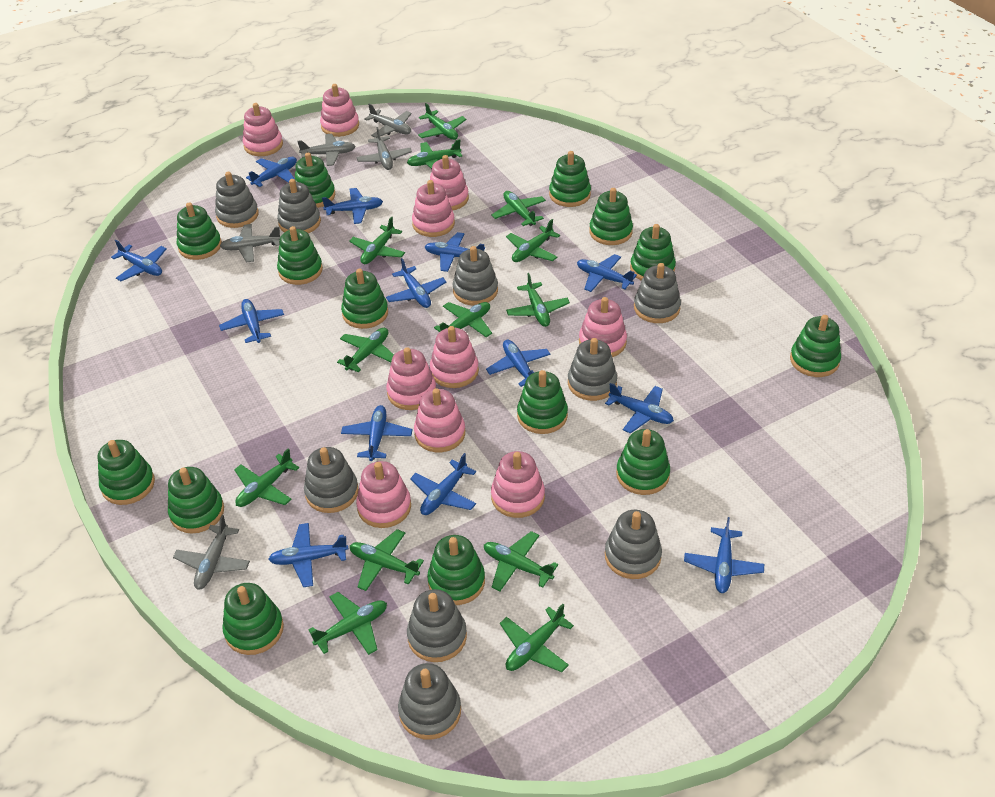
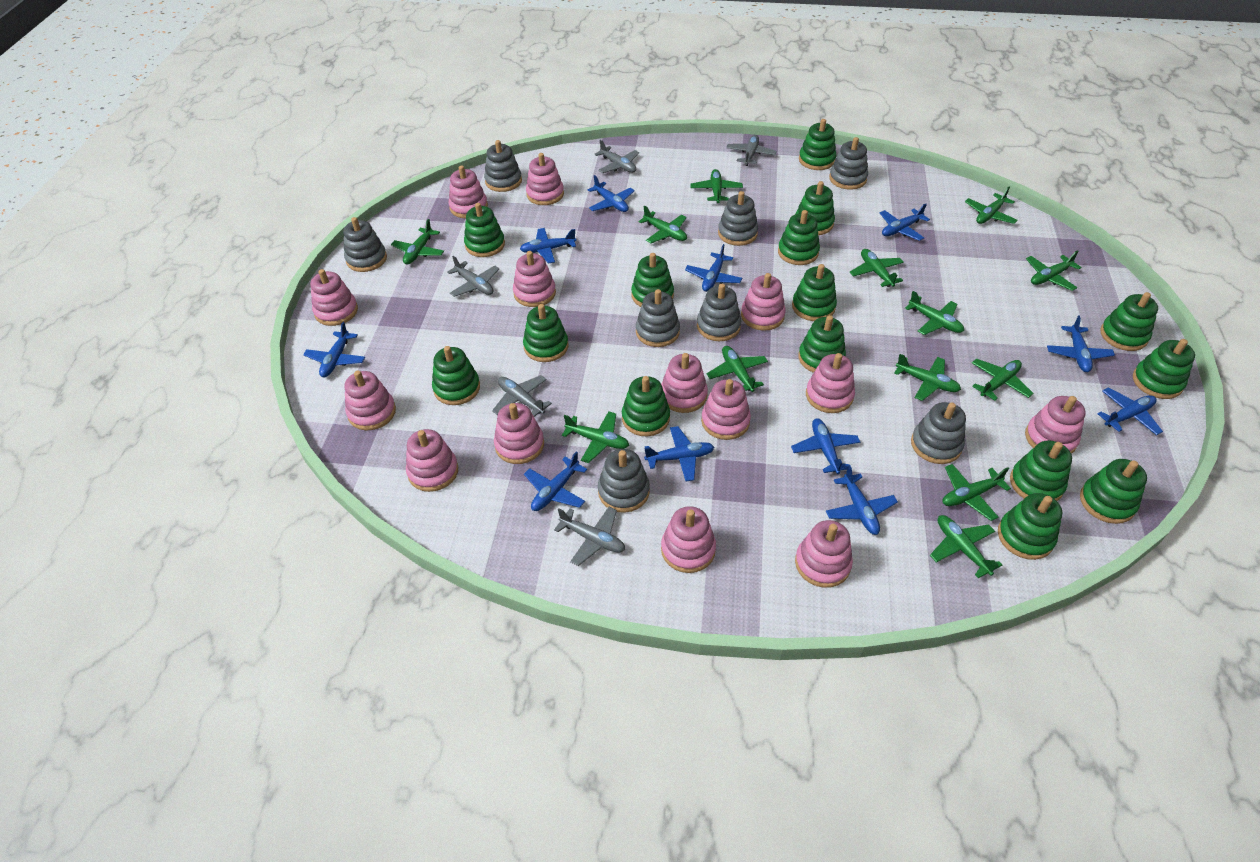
blue plane: [111,240,167,281] [219,299,284,343] [246,157,297,187] [268,523,348,587] [322,188,383,224] [341,405,412,461] [386,258,446,308] [410,453,476,515] [425,232,485,272] [486,340,551,387] [577,254,637,292] [605,383,674,434] [684,517,764,593] = 13 -> [303,322,365,377] [520,228,576,264] [524,451,587,511] [588,175,635,212] [644,426,714,482] [685,244,742,292] [791,418,860,474] [826,465,898,535] [880,203,930,241] [1047,316,1115,372] [1098,387,1163,435] = 11
green stacking toy: [98,440,155,505] [168,467,224,534] [177,202,222,260] [222,583,284,655] [277,226,323,285] [294,153,335,208] [341,269,388,329] [427,535,485,605] [517,370,568,434] [549,151,591,207] [589,188,633,245] [616,429,670,495] [630,224,676,281] [790,315,841,377] = 14 -> [432,346,480,405] [464,203,505,257] [523,304,568,362] [622,376,670,436] [631,253,674,307] [778,210,820,265] [792,264,837,321] [795,181,835,235] [798,315,846,373] [799,119,836,170] [998,493,1062,560] [1010,440,1072,501] [1080,459,1147,524] [1100,292,1158,351] [1133,339,1195,399] = 15
grey stacking toy: [215,172,258,228] [277,179,321,233] [304,447,358,513] [398,663,461,740] [407,589,467,662] [453,246,498,306] [568,338,617,401] [605,510,662,579] [634,263,681,323] = 9 -> [343,217,387,272] [484,140,522,192] [598,449,650,513] [636,289,680,347] [697,284,741,341] [718,191,758,246] [829,137,868,190] [911,402,966,464] = 8
pink stacking toy: [243,103,283,156] [320,84,359,137] [356,461,411,528] [386,347,436,410] [412,180,455,237] [414,388,465,452] [430,155,469,210] [430,326,479,388] [491,451,545,518] [579,297,627,357] = 10 -> [310,269,358,326] [344,371,396,430] [406,429,458,492] [448,165,488,218] [494,403,544,464] [513,251,556,307] [526,153,564,205] [661,353,708,413] [661,506,716,573] [701,379,751,440] [741,273,786,331] [795,520,853,588] [806,353,855,413] [1025,396,1086,454] = 14

